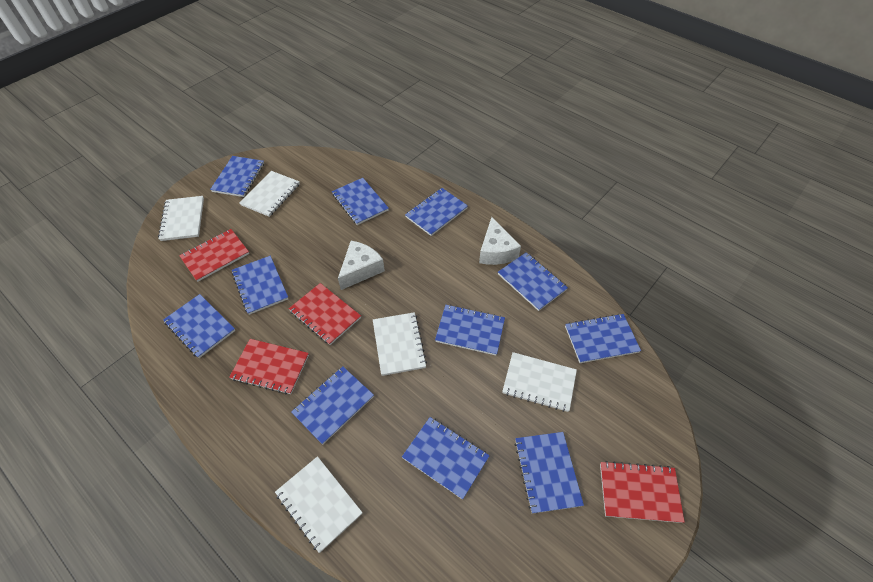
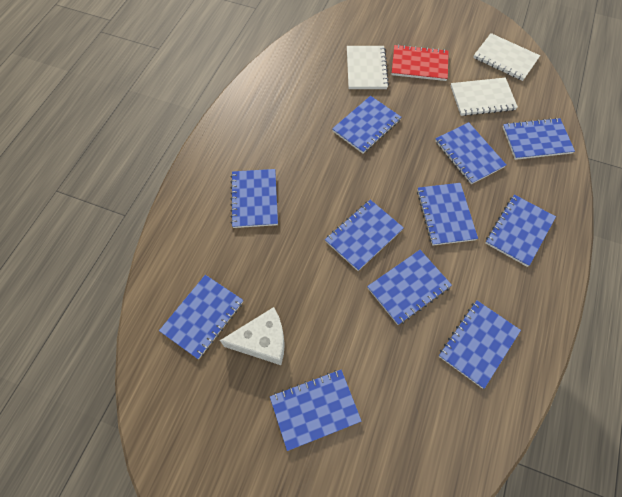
red notebook: [179,229,249,282] [229,339,309,394] [289,283,361,345] [600,461,685,523] = 4 -> [391,44,449,81] = 1
white cheese: [338,241,385,290] [479,217,521,265] = 2 -> [220,307,285,365] = 1
white notebook: [158,196,204,241] [240,171,300,217] [275,456,363,553] [373,312,427,376] [502,352,577,412] = 5 -> [347,46,389,89] [451,78,518,116] [473,33,540,81] = 3

